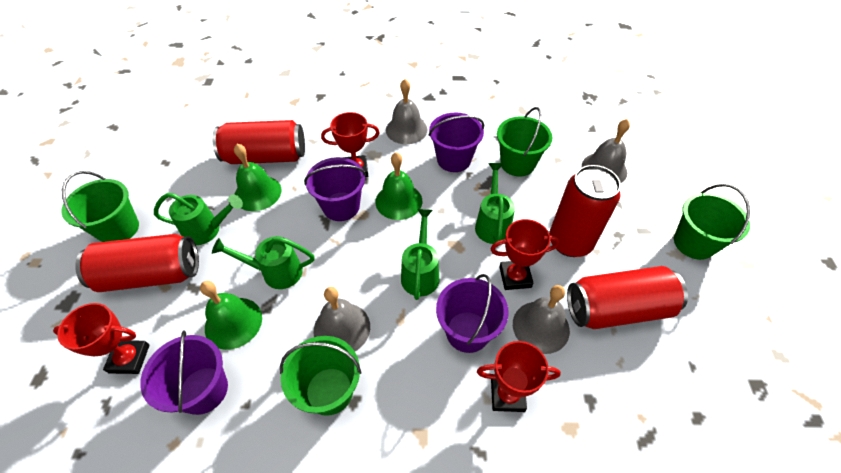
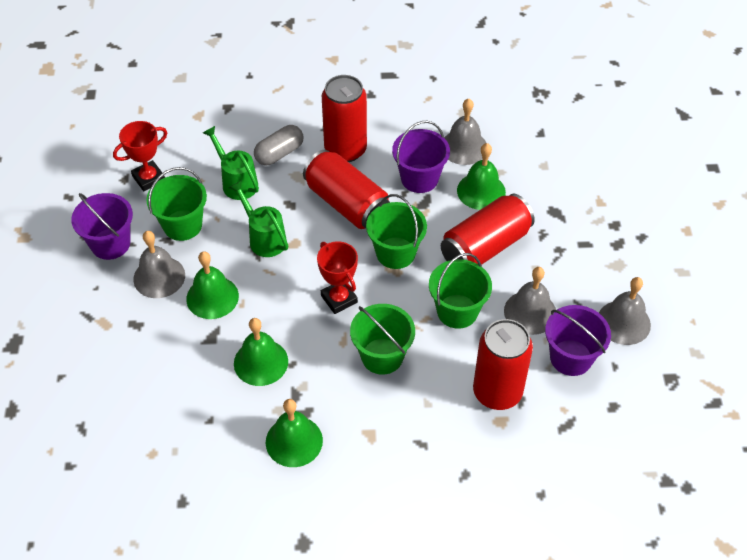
green bell: [200,281,262,350] [234,144,281,211] [375,152,422,220] = 3 -> [186,251,239,319] [234,318,288,386] [266,399,323,467] [457,143,506,210] = 4
green watering can: [154,193,243,245] [212,236,315,289] [401,209,439,300] [475,163,515,244] = 4 -> [203,126,259,200] [229,180,288,257] = 2
grey capsule: none = 0 -> [254,125,304,165] = 1
purple bucket: [140,330,228,415] [304,157,366,221] [429,113,484,172] [436,274,509,353] = 4 -> [71,193,133,260] [392,121,450,193] [545,305,611,376] = 3
red trophy: [53,303,150,374] [321,112,380,177] [477,341,561,412] [491,219,560,290] = 4 -> [113,121,167,191] [317,241,358,314] = 2

